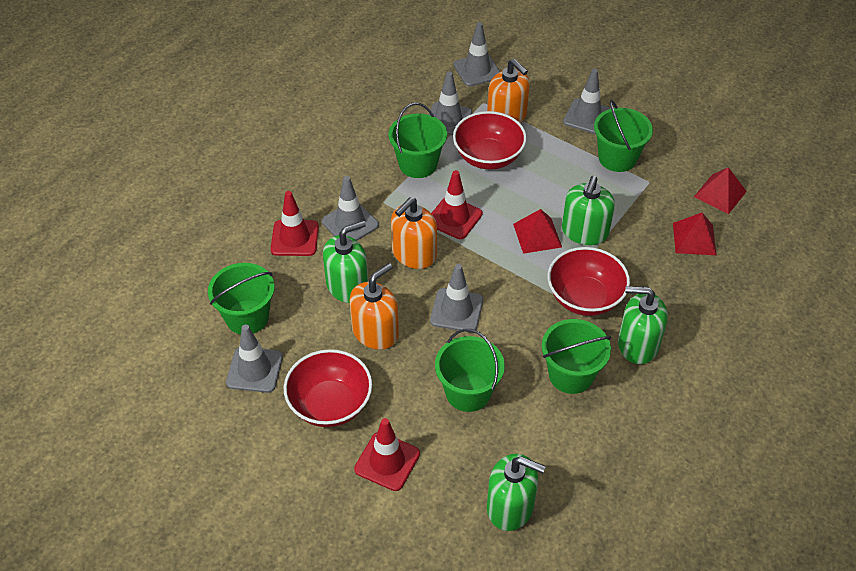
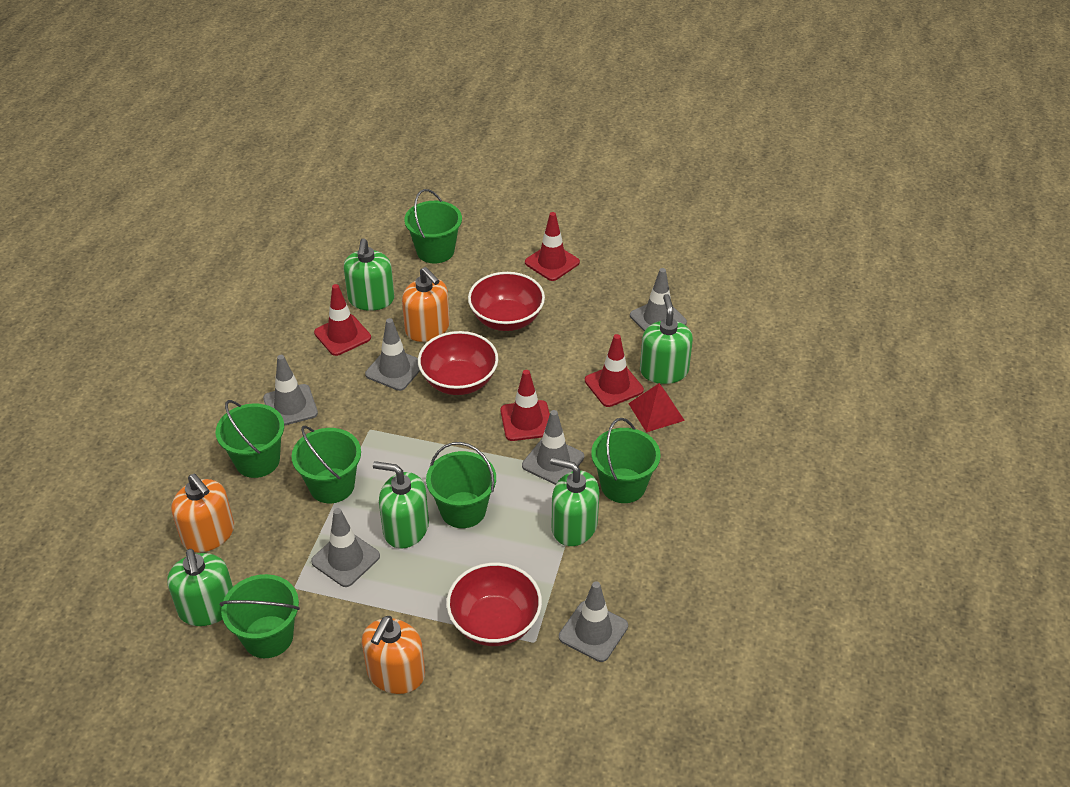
green bucket: [208,263,274,334] [388,103,447,178] [435,329,505,412] [542,319,611,394] [594,100,653,172] = 5 -> [216,400,284,478] [220,574,300,658] [292,426,361,503] [404,189,462,263] [426,442,496,528] [591,418,661,503] = 6
green soap dispenser: [323,220,368,303] [487,454,546,531] [562,176,615,245] [618,286,668,364] = 4 -> [167,549,233,626] [344,238,394,311] [373,461,429,549] [550,457,599,546] [640,294,693,384] = 5
red pyramid: [513,209,562,254] [673,213,716,255] [694,167,747,214] = 3 -> [628,383,685,432] = 1
red traffic cone: [271,191,319,256] [354,418,420,491] [431,170,483,239] = 3 -> [314,284,371,356] [500,370,550,441] [525,212,580,281] [585,334,644,407] = 4

